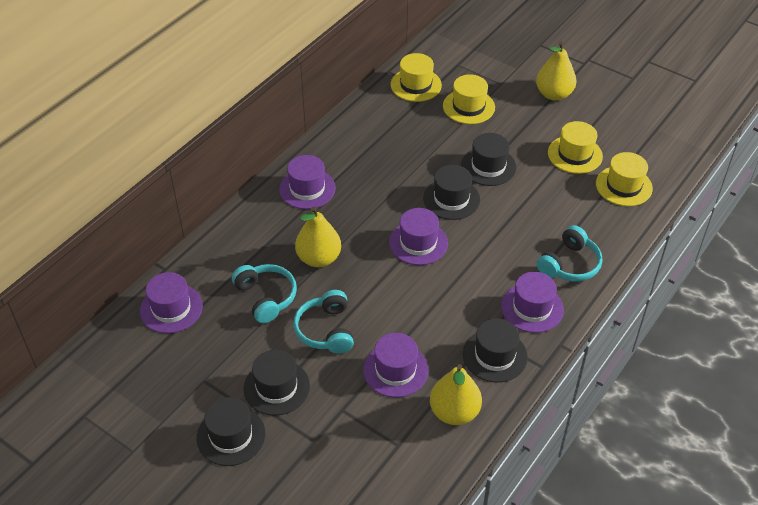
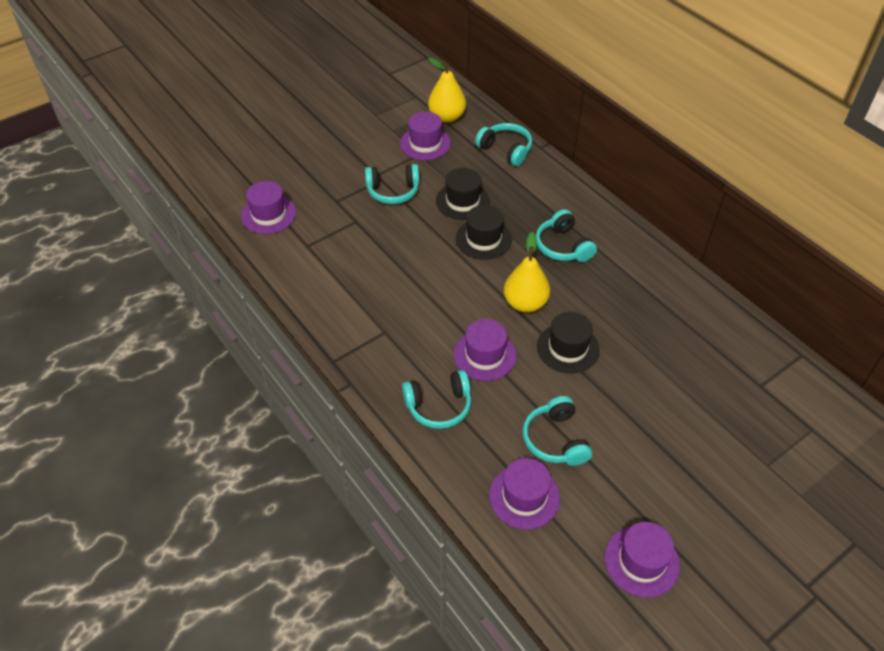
black hat: [197,397,265,466] [243,350,310,415] [423,165,480,220] [461,133,516,186] [463,319,528,382] = 5 -> [436,168,490,220] [456,205,512,260] [537,312,600,373] = 3
turquoise headphones: [232,264,297,323] [293,290,354,354] [536,225,602,282] = 3 -> [365,164,419,204] [402,370,471,429] [475,123,532,166] [523,396,592,466] [536,209,597,262] = 5
yellow hat: [391,53,442,102] [443,74,495,124] [548,121,603,174] [596,152,653,206] = 4 -> none = 0
yellow pear: [295,206,341,267] [430,364,482,425] [536,41,576,100] = 3 -> [428,57,466,123] [504,232,550,312] = 2

